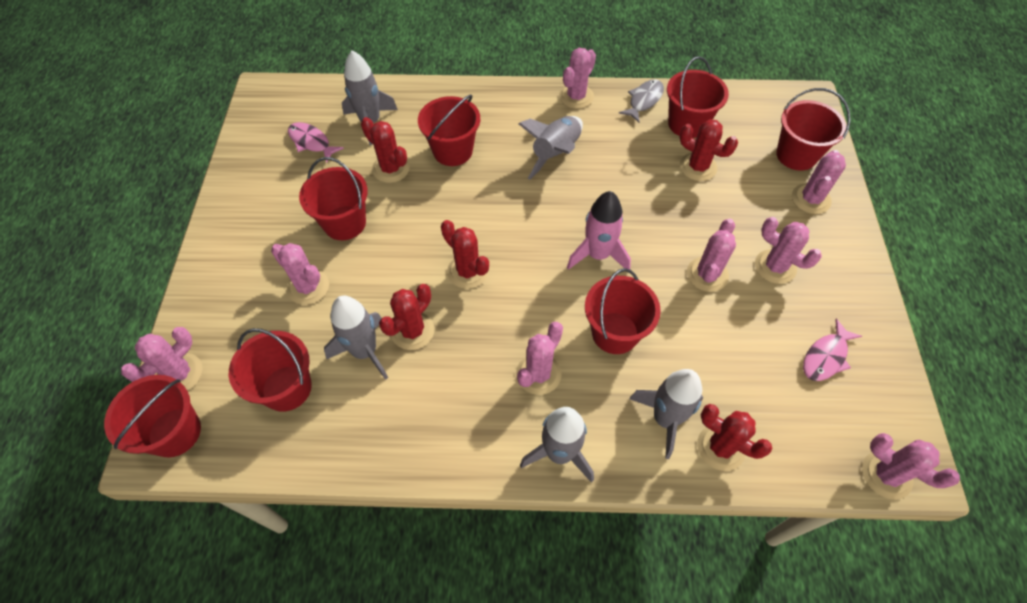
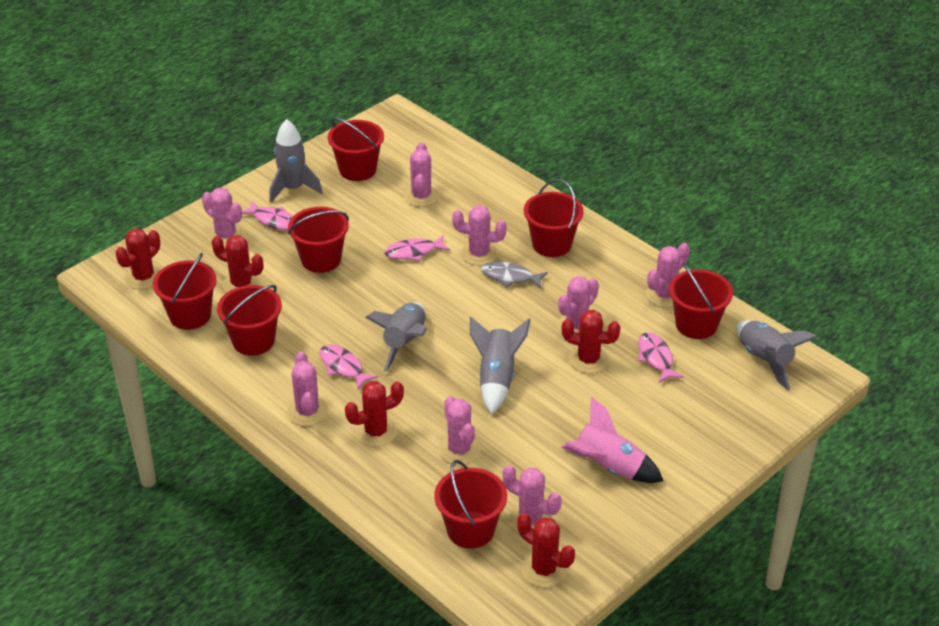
grey rocket: [324,296,388,380] [342,51,398,145] [519,116,583,180] [520,407,594,483] [629,369,703,459] = 5 -> [269,119,323,203] [365,302,427,372] [470,317,531,414] [736,320,818,391] = 4
pink fish: [288,122,344,163] [803,319,862,381] = 2 -> [242,201,293,230] [320,345,378,389] [384,235,450,261] [638,332,684,383] = 4

